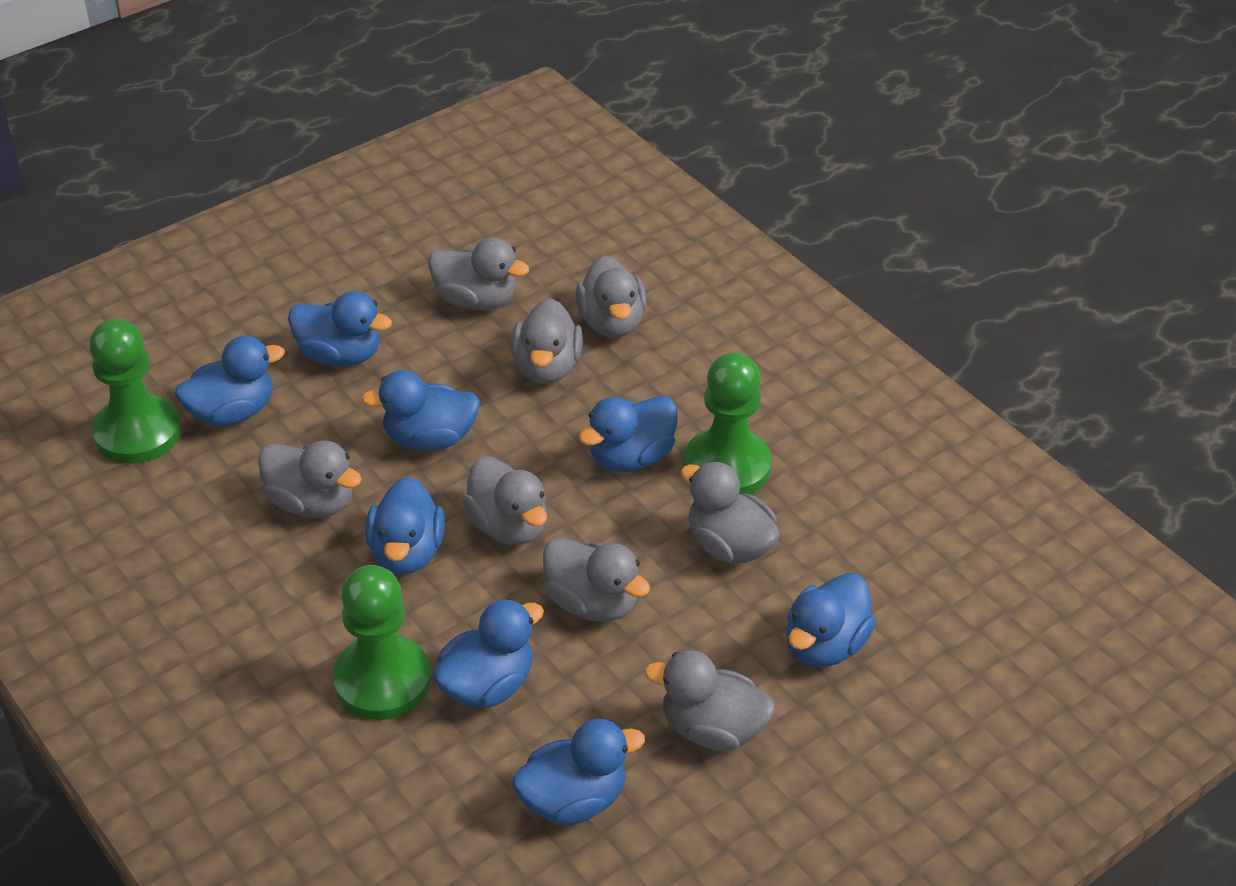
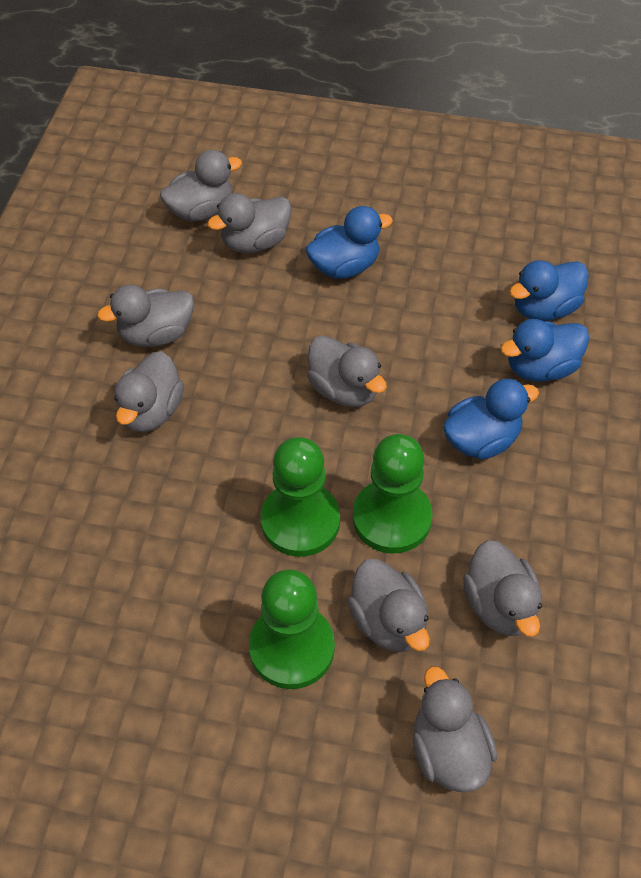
blue duck: [175,336,285,426] [288,291,392,366] [361,370,480,451] [365,477,445,575] [433,599,544,708] [512,719,645,826] [579,395,678,472] [786,573,876,667] = 8 -> [306,206,393,279] [443,379,539,459] [501,319,589,382] [509,260,589,321] = 4

